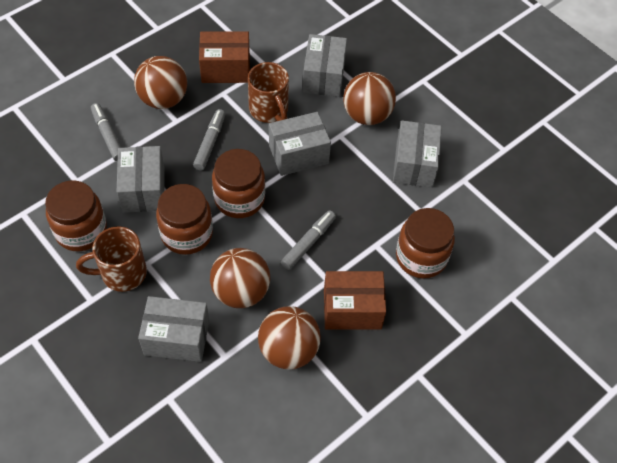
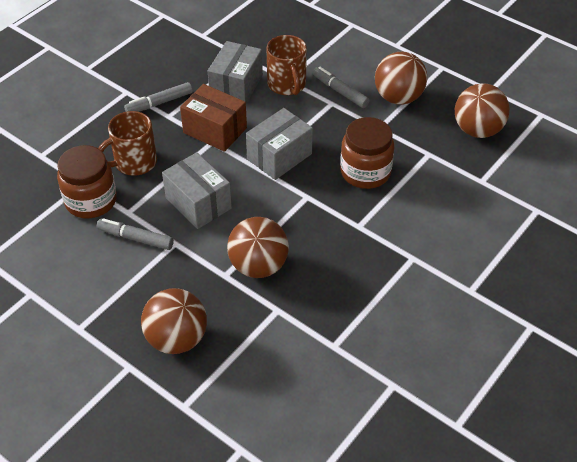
brown box: [199,31,250,83] [324,271,386,329] = 2 -> [180,84,247,152] = 1
brown jar: [45,180,107,251] [156,184,213,255] [212,149,265,218] [396,208,455,279] = 4 -> [57,145,117,219] [340,117,394,189] = 2
grey box: [117,146,165,213] [138,296,209,362] [269,112,331,176] [303,34,347,97] [393,120,442,188] = 5 -> [162,152,232,229] [208,41,263,104] [246,108,313,180] = 3

